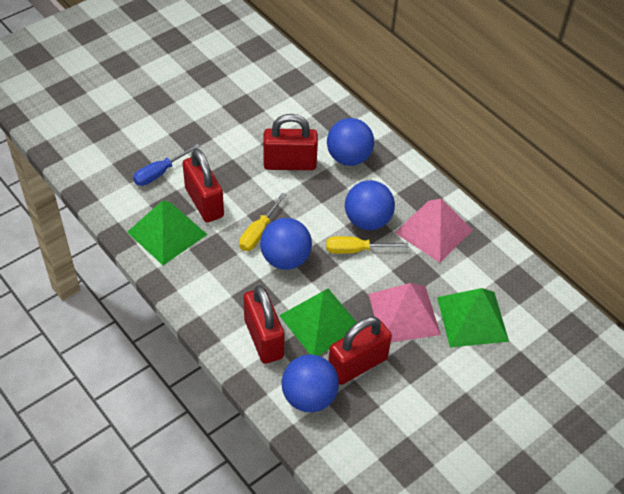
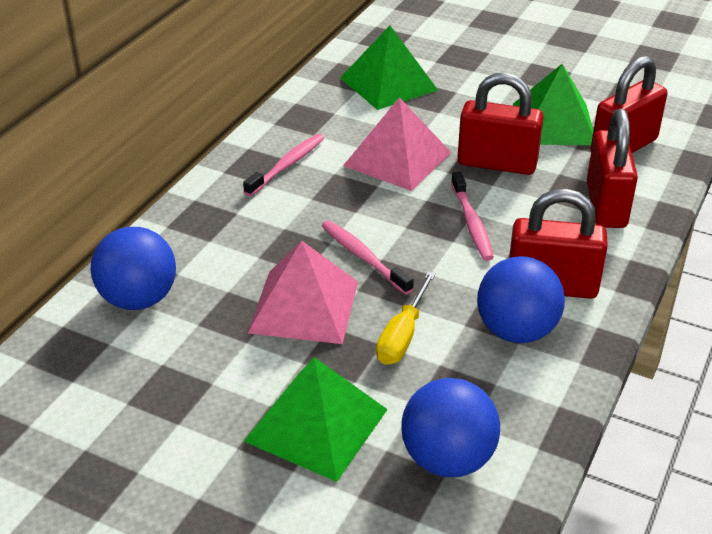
blue ball: [260,218,312,270] [282,355,339,412] [327,118,374,166] [345,180,395,230] = 4 -> [91,227,176,310] [401,378,500,477] [477,256,565,343] = 3
blue screwdriver: [133,143,200,186] = 1 -> none = 0
pink toothbrush: none = 0 -> [243,134,324,196] [322,221,414,295] [451,172,494,261] = 3
yellow screwdriver: [239,192,287,251] [326,236,408,254] = 2 -> [376,271,436,365] = 1

